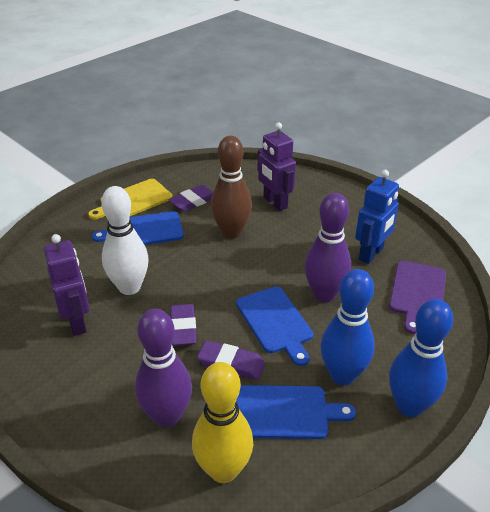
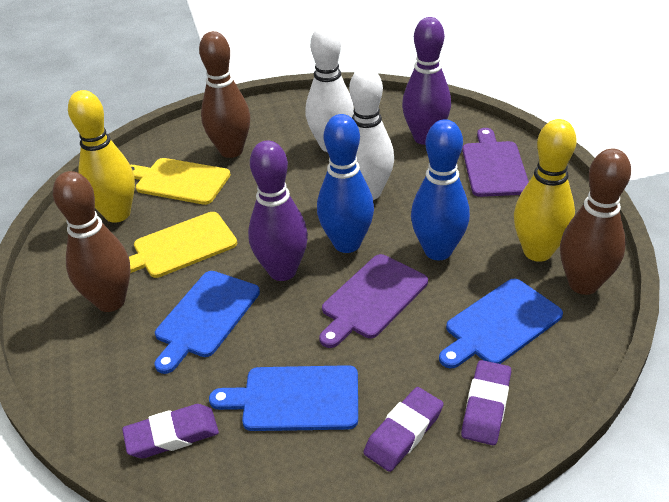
blue robot: [355,170,399,264] = 1 -> none = 0
brown bowling pin: [211,136,252,239] = 1 -> [53,171,131,312] [199,31,250,158] [560,148,631,295] = 3
purple cutting board: [389,261,446,334] = 1 -> [319,254,428,348] [462,128,529,197] = 2
purple robot: [44,234,90,336] [257,122,296,211] = 2 -> none = 0
white bowling pin: [101,186,149,295] = 1 -> [305,25,354,152] [349,67,394,200] = 2
yellow bowling pin: [192,362,253,483] = 1 -> [68,90,135,223] [514,119,577,262] = 2
yellow cutting board: [88,179,173,220] = 1 -> [129,212,237,278] [130,158,231,205] = 2

